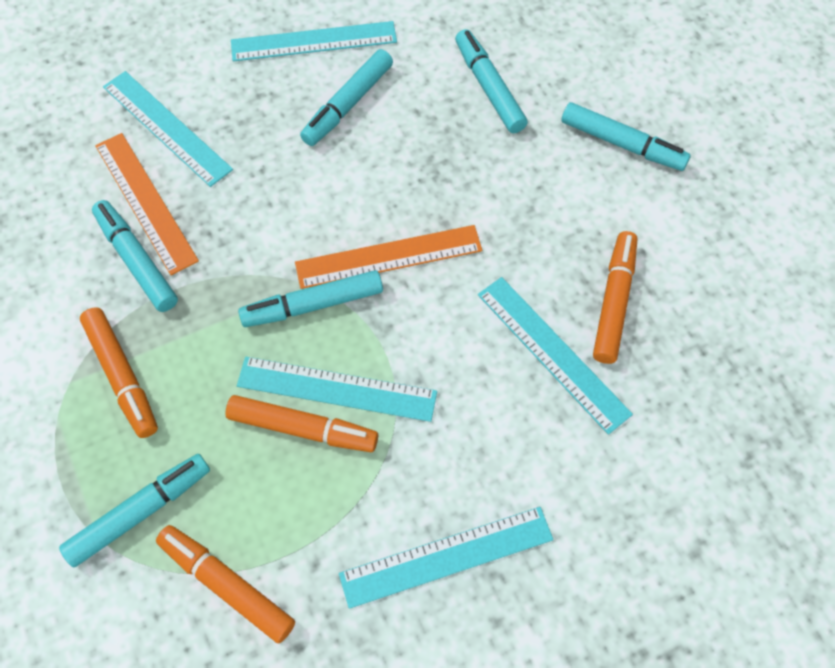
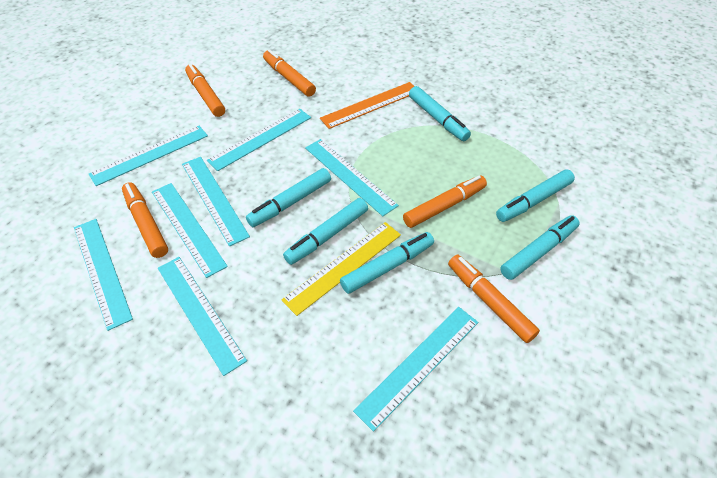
orange marker: [80,307,158,438] [156,525,295,643] [226,395,378,452] [593,231,638,364] = 4 -> [122,182,168,258] [185,64,225,117] [263,49,316,97] [403,176,487,228] [448,255,540,343] = 5
orange ruler: [95,133,199,275] [295,225,482,289] = 2 -> [320,82,414,129] = 1
turquoise ruler: [103,71,233,187] [231,21,397,62] [237,357,437,422] [339,507,553,609] [478,277,633,435] = 5 -> [74,219,133,331] [89,126,208,186] [152,183,228,278] [158,257,247,376] [182,157,250,246] [207,109,311,171] [305,139,399,216] [353,307,478,432] = 8
yellow ruler: none = 0 -> [281,222,401,316] = 1

